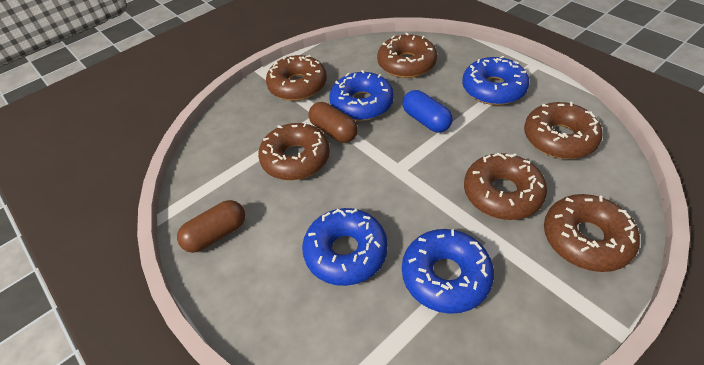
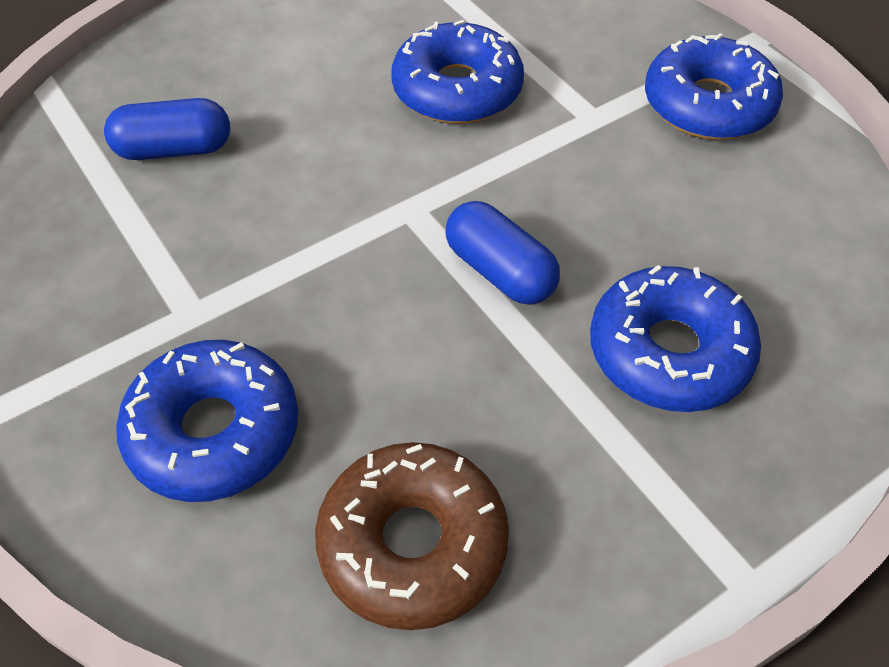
blue capsule: [402,90,453,133] = 1 -> [104,98,230,160] [446,201,560,305] = 2
brown capsule: [177,200,245,253] [309,102,358,143] = 2 -> none = 0
brown donut: [258,123,330,180] [266,55,327,101] [377,33,437,78] [464,152,547,220] [524,102,603,159] [544,194,640,272] = 6 -> [315,442,509,630] = 1

